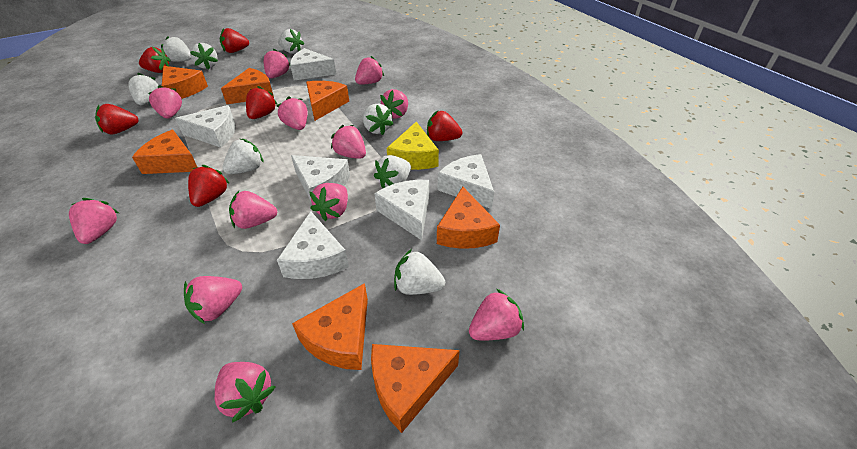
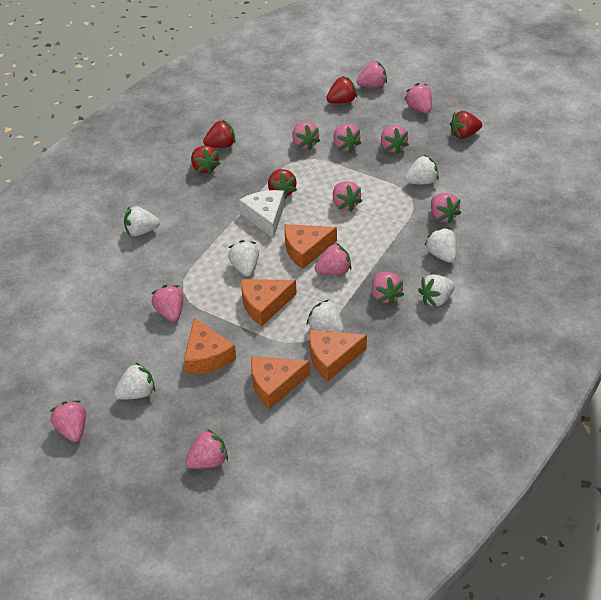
orange cheese: [132,130,197,174] [162,66,208,99] [221,68,274,104] [292,283,368,370] [306,81,349,121] [371,344,460,433] [437,187,500,249] = 7 -> [184,318,236,375] [241,279,297,326] [251,356,310,409] [285,224,337,269] [309,329,367,382] = 5
red strawberry: [95,104,139,134] [139,47,170,73] [188,165,230,207] [220,28,249,53] [246,86,278,119] [427,110,462,141] = 6 -> [191,146,220,174] [203,119,235,148] [268,169,297,199] [326,76,357,103] [450,111,482,139] = 5
white cheese: [175,105,236,148] [277,211,349,279] [290,48,336,81] [291,155,350,203] [374,180,429,240] [438,154,494,209] = 6 -> [239,190,285,238] = 1
white strawberry: [128,73,159,105] [161,36,191,62] [190,43,218,69] [222,139,264,174] [278,29,304,54] [363,103,393,135] [374,155,411,188] [394,249,445,295] = 8 -> [115,362,155,400] [124,206,160,236] [228,240,259,276] [307,300,344,333] [405,155,439,184] [418,274,455,307] [424,228,457,263] = 7
yellow cheese: [387,122,439,170] = 1 -> none = 0

